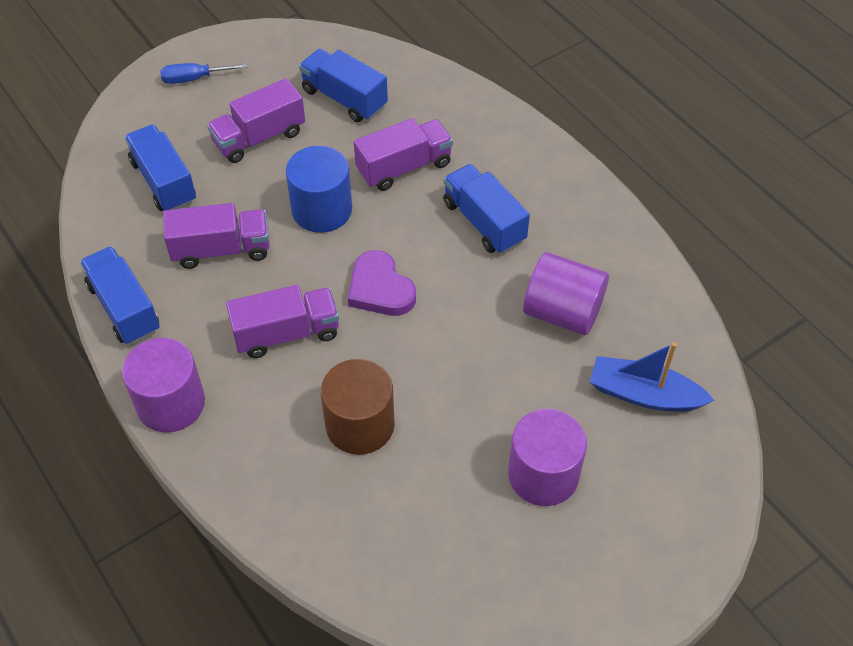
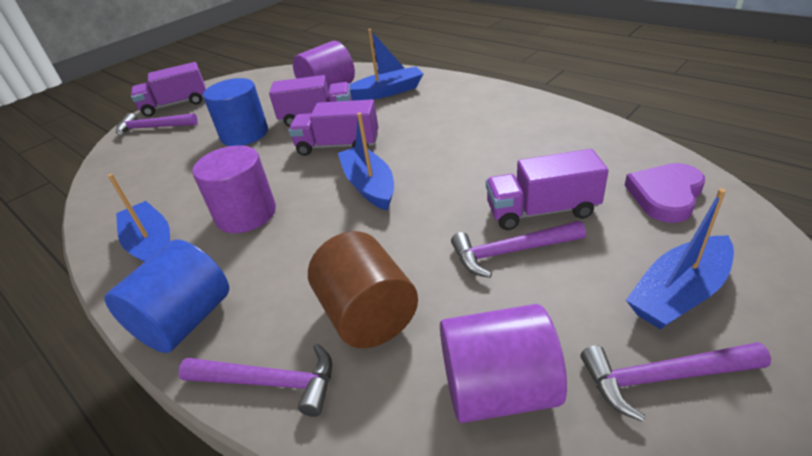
blue boat: [590,342,715,411] = 1 -> [108,174,170,262] [338,112,394,211] [350,29,423,101] [626,188,734,330] = 4
blue cylinder: [286,146,352,233] = 1 -> [104,239,229,353] [203,78,268,146] = 2
blue screwdriver: [160,63,247,84] = 1 -> none = 0
blue truck: [80,246,160,345] [125,124,196,211] [299,49,388,122] [443,164,530,254] = 4 -> none = 0
purple hammer: none = 0 -> [116,113,198,136] [178,344,332,417] [451,221,586,278] [581,342,771,422] = 4

